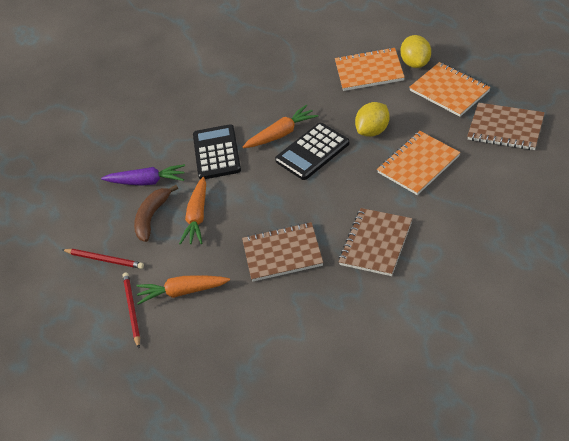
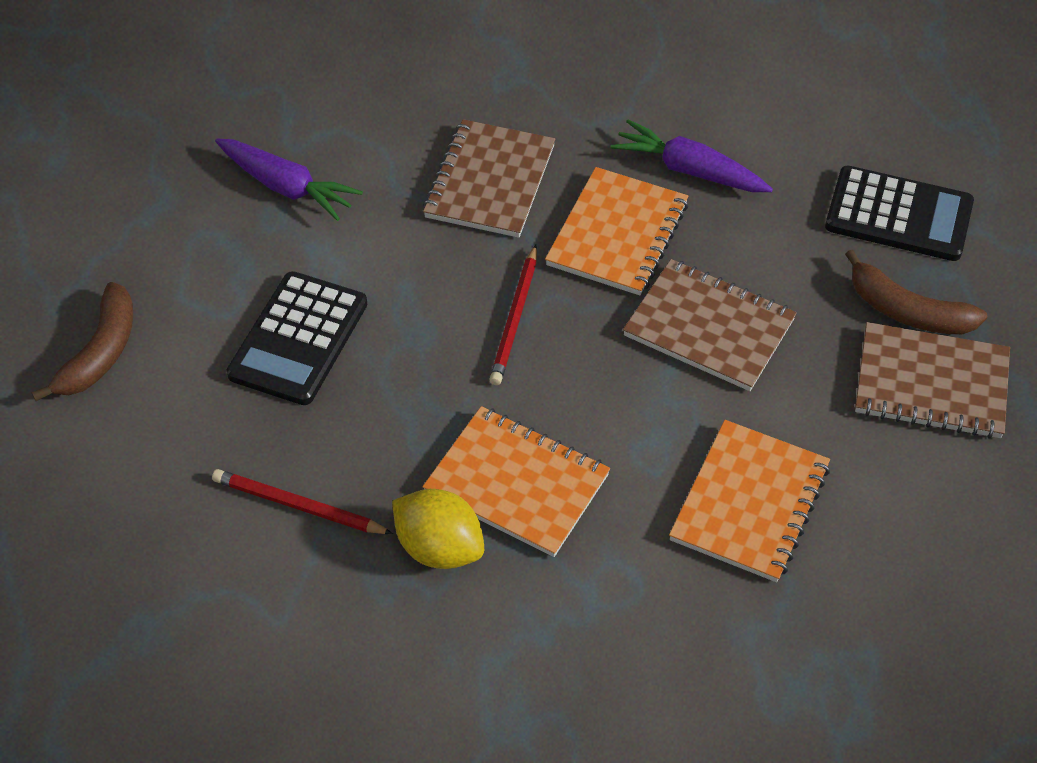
brown banana: [134,185,178,242] = 1 -> [32,282,133,401] [845,249,988,334] = 2
orange carrot: [136,275,230,305] [179,177,206,245] [243,105,318,148] = 3 -> none = 0
purple carrot: [101,164,185,186] = 1 -> [215,139,363,221] [610,119,773,192] = 2
yellow lemon: [355,102,390,137] [400,35,431,68] = 2 -> [392,489,484,569] = 1

